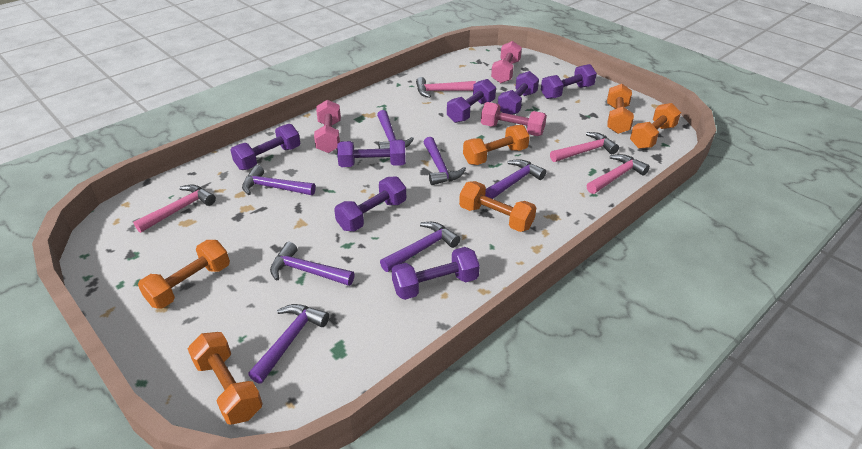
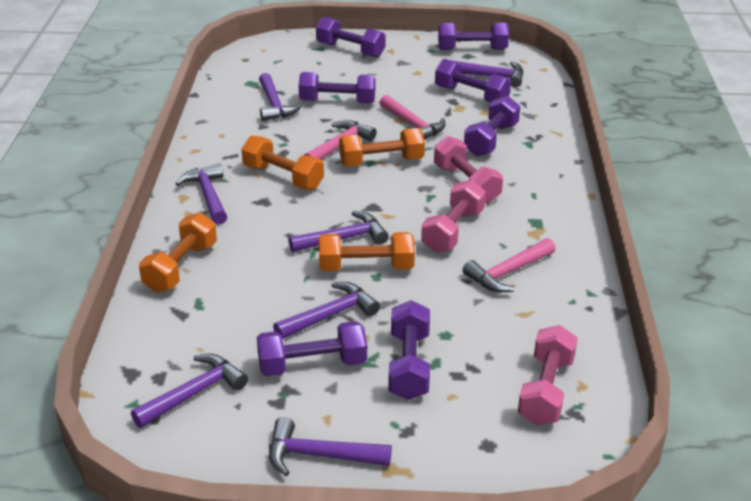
orange dumbbell: [138,240,230,309] [188,332,263,425] [459,181,536,232] [463,125,530,165] [607,84,634,134] [630,103,681,149] = 6 -> [139,212,217,293] [242,136,324,190] [319,232,415,271] [339,128,425,167] = 4
pink hammer: [133,184,216,233] [416,77,476,98] [550,132,619,162] [587,154,650,194] = 4 -> [304,120,377,160] [380,95,446,140] [463,238,556,292] = 3

